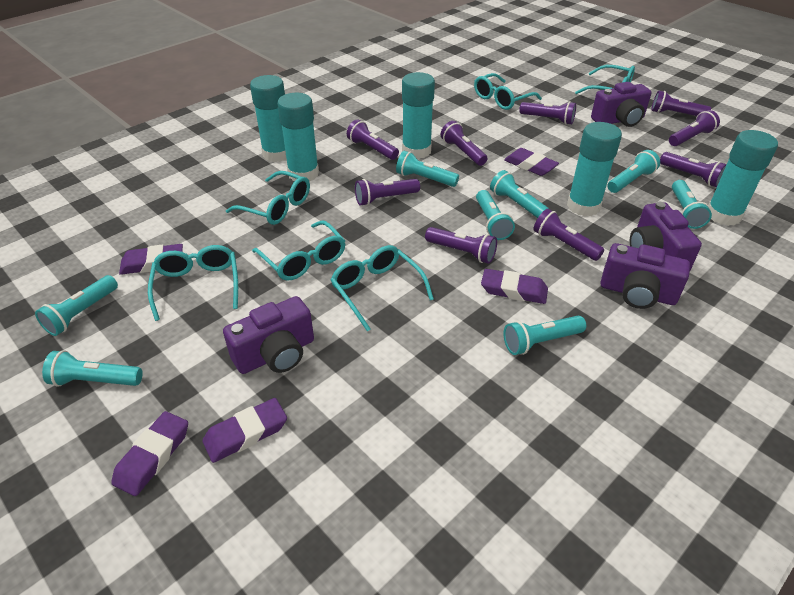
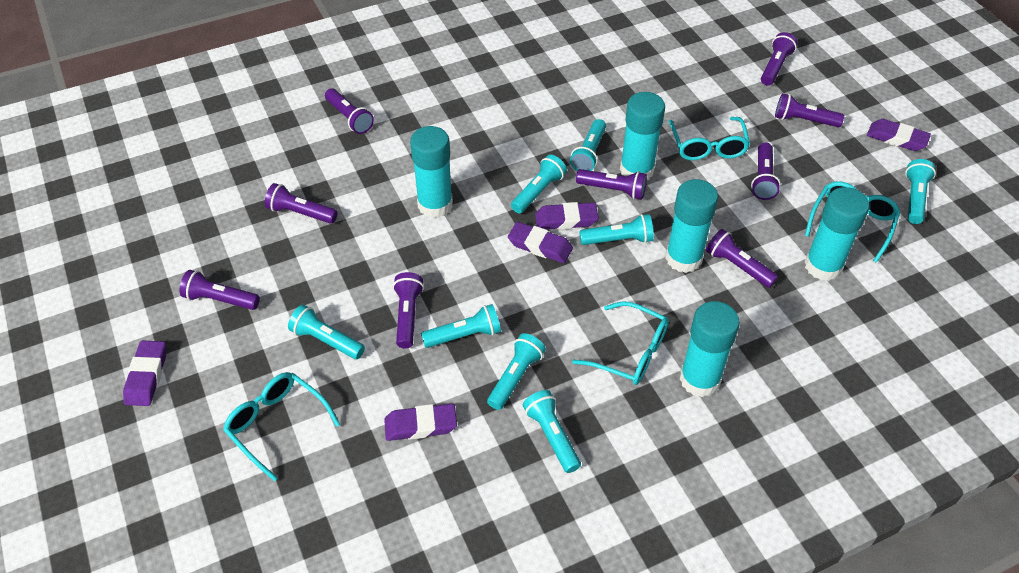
purple camera: [223,296,314,374] [591,82,652,127] [600,243,690,309] [630,202,702,271] = 4 -> none = 0
turquoise glasses: [148,245,238,321] [226,171,310,225] [252,220,346,281] [331,245,434,331] [474,73,542,110] [575,65,635,94] = 6 -> [223,372,340,481] [572,301,669,385] [669,117,750,160] [805,181,900,263] = 4

